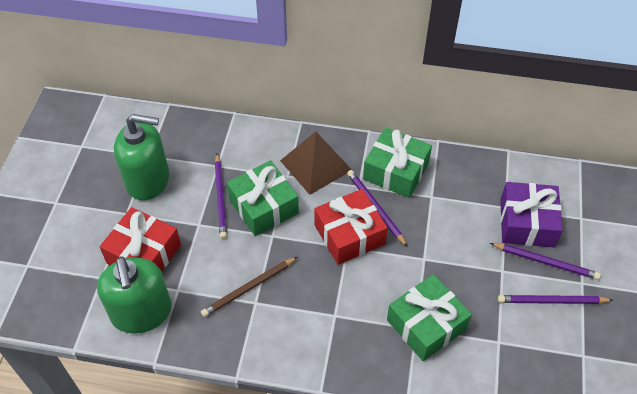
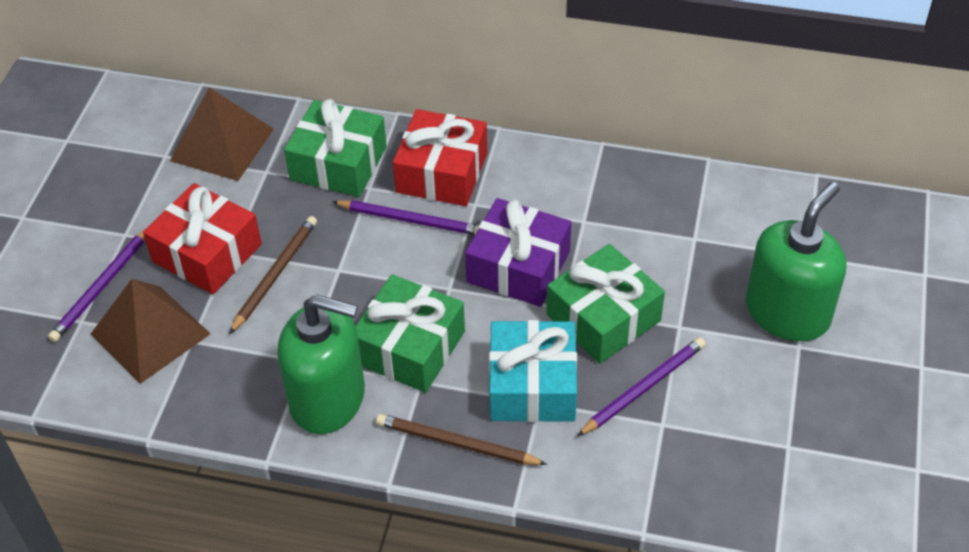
brown pencil: [201,257,298,317] = 1 -> [229,216,317,334] [376,414,547,465] = 2
brown pyramid: [280,131,352,195] = 1 -> [91,279,211,384] [170,87,274,181] = 2
purple pencil: [215,154,227,239] [347,170,408,247] [490,243,601,280] [498,295,613,304] = 4 -> [48,229,145,342] [332,200,479,235] [577,337,705,436] = 3
turquoise gift: none = 0 -> [489,320,577,422] = 1

